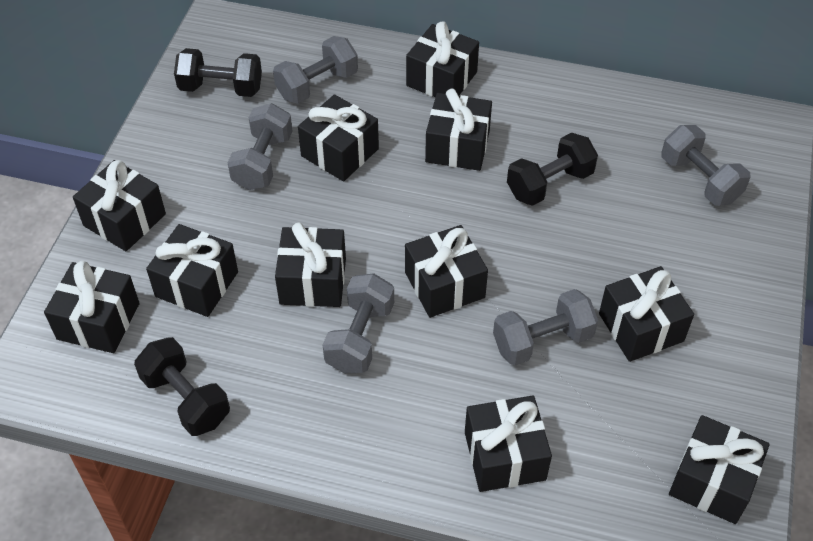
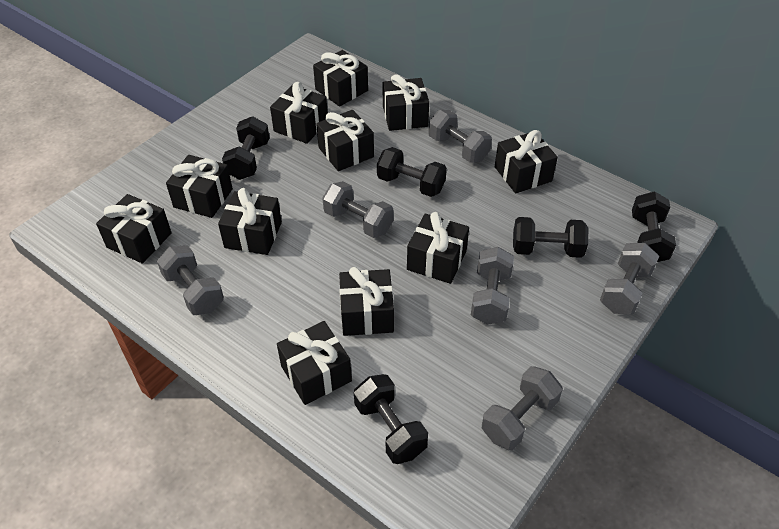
black dumbbell: [134,337,230,436] [174,48,262,97] [507,133,598,206] = 3 -> [222,116,269,180] [354,374,428,464] [377,147,447,197] [513,217,588,258] [632,191,676,262] = 5
grey dumbbell: [227,103,292,190] [273,36,358,104] [323,273,394,374] [493,289,598,365] [661,125,750,206] = 5 -> [157,245,224,315] [322,181,393,238] [428,110,492,163] [471,247,514,325] [482,366,563,450] [600,243,659,314] = 6

